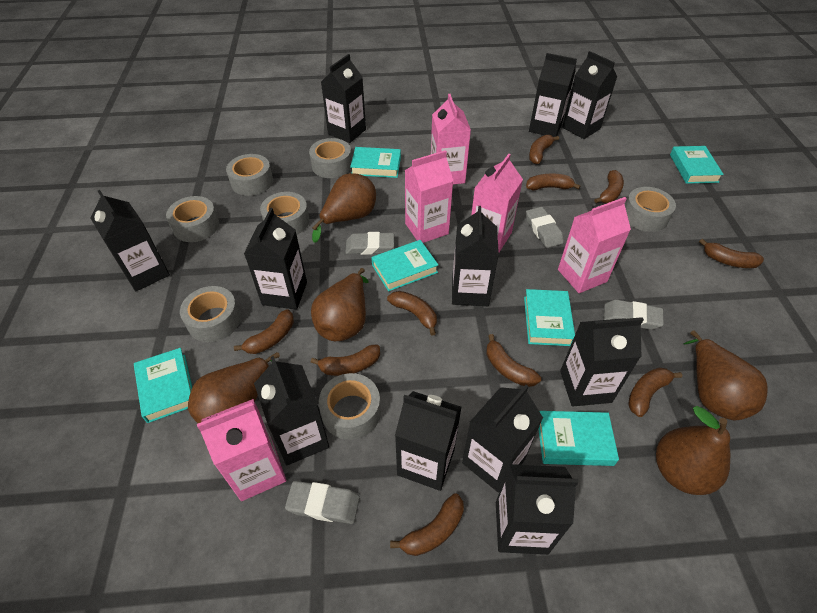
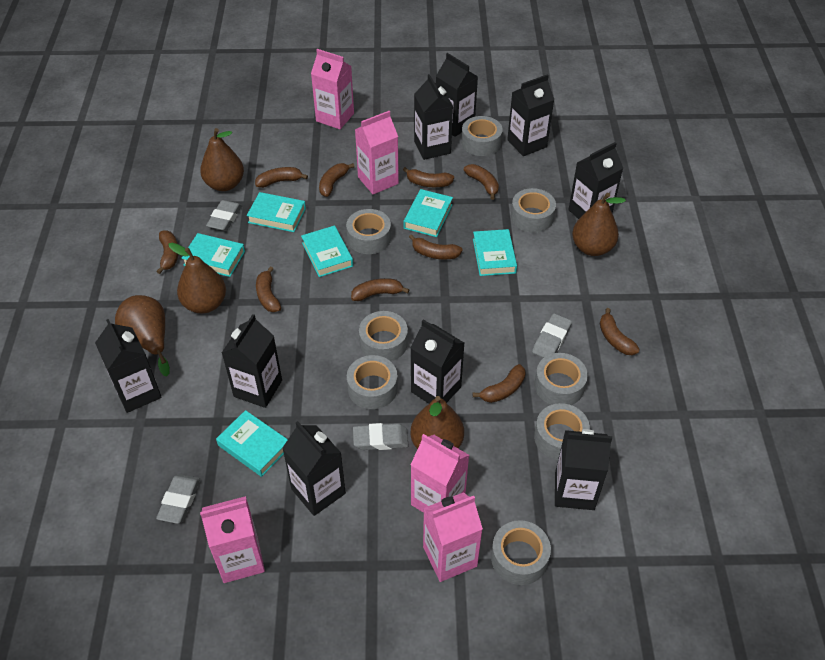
black carton: [90,190,170,291] [244,208,307,310] [254,356,329,465] [321,54,366,143] [395,391,462,491] [452,206,499,306] [462,385,543,493] [496,464,579,555] [529,53,577,137] [560,317,644,407] [562,51,617,139] = 11 -> [95,319,162,413] [222,314,282,408] [282,421,346,516] [411,319,464,404] [414,74,453,160] [436,53,478,137] [507,74,554,156] [555,429,612,510] [568,142,623,219] = 9
grey tape: [166,196,219,242] [180,286,241,342] [226,154,273,196] [260,192,309,235] [309,138,352,178] [319,373,381,440] [625,187,676,232] = 7 -> [346,209,391,254] [347,355,398,409] [359,311,408,361] [461,116,503,156] [491,520,551,585] [511,188,556,233] [534,353,588,405] [534,403,590,460] = 8

